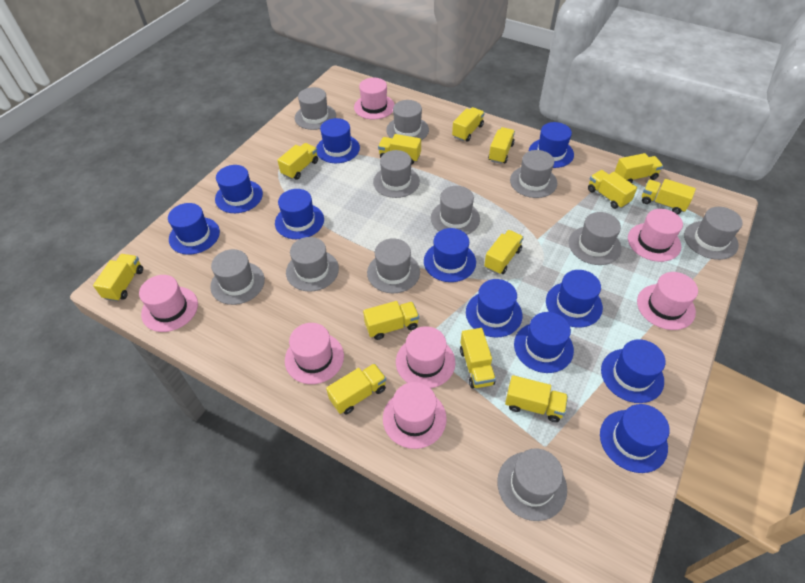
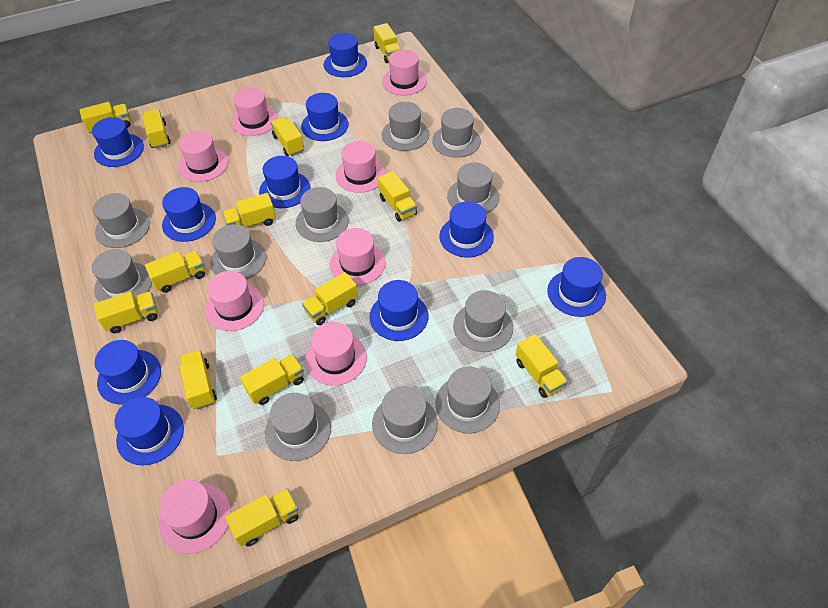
blue hat: [168,203,220,255] [215,165,263,213] [275,189,324,239] [316,118,360,163] [424,228,476,282] [466,279,522,338] [514,312,574,373] [529,122,574,168] [546,270,603,328] [600,404,670,473] [601,339,666,403] = 11 -> [92,117,144,167] [95,340,161,405] [114,397,184,465] [162,187,216,242] [259,156,310,208] [301,93,349,141] [324,33,367,77] [369,280,429,341] [439,201,494,258] [547,257,606,317] = 10
pink hat: [139,275,198,332] [285,323,344,384] [354,78,395,119] [383,382,447,449] [396,326,455,388] [628,209,683,262] [637,272,698,330] = 7 -> [159,480,231,554] [178,131,228,182] [205,271,264,331] [231,88,278,136] [305,322,367,386] [330,228,386,286] [335,141,386,193] [382,50,427,95] = 8

